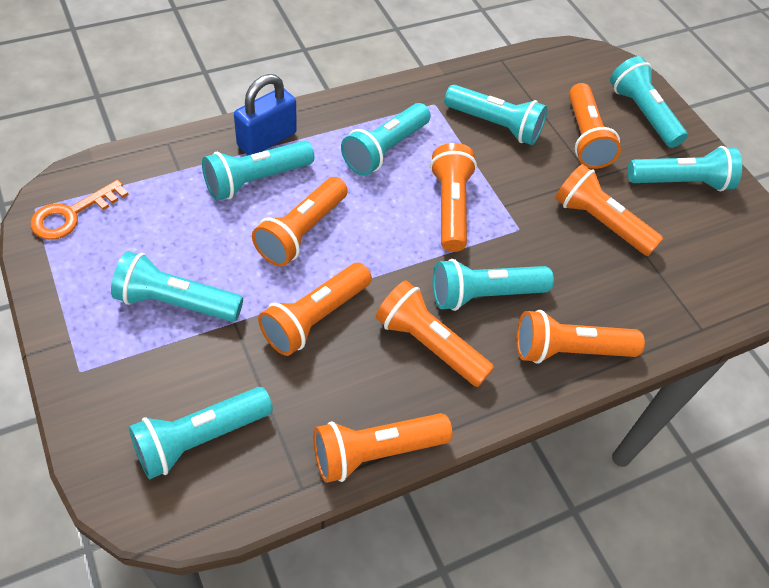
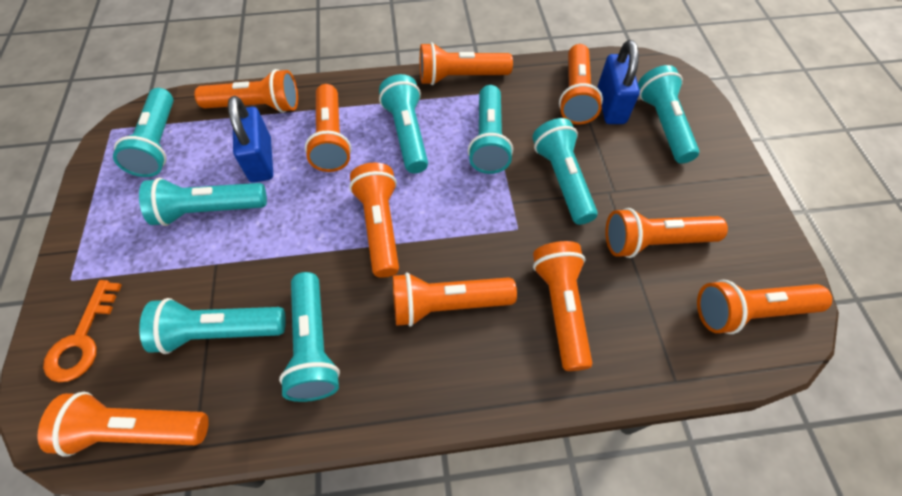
blue padlock: [234,74,297,156] = 1 -> [228,96,273,183] [598,40,640,124] = 2
orange flashlight: [252,177,348,266] [258,263,372,356] [313,413,453,483] [376,280,494,387] [430,143,477,252] [516,310,645,364] [555,164,663,256] [569,83,621,169] = 8 -> [38,392,209,457] [194,69,298,113] [305,84,351,172] [349,163,399,278] [393,272,517,327] [420,42,513,85] [533,241,592,371] [559,44,603,124] [605,208,728,258] [697,280,832,334] = 10

